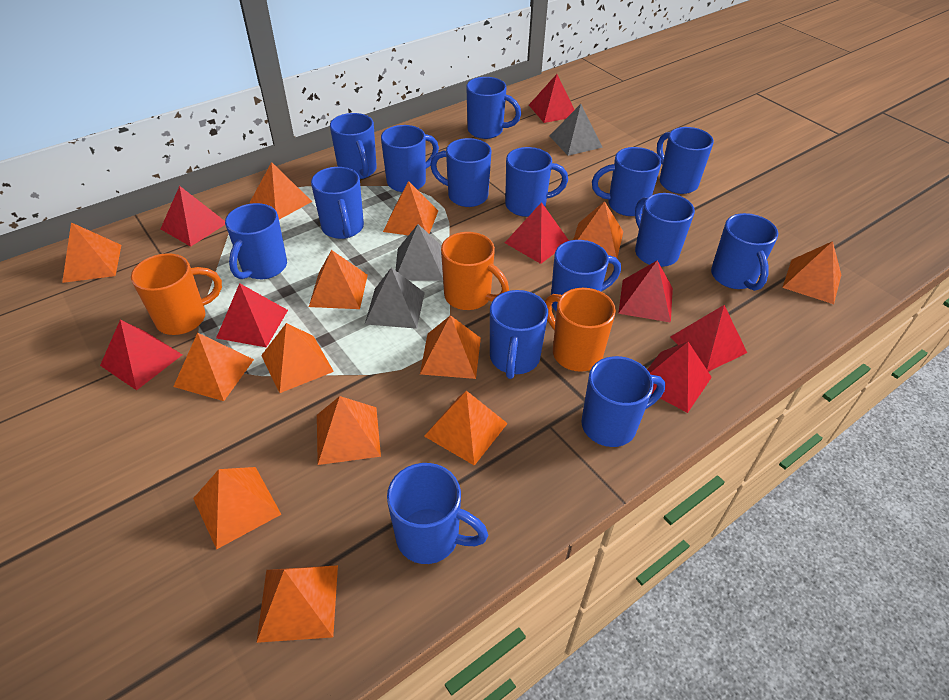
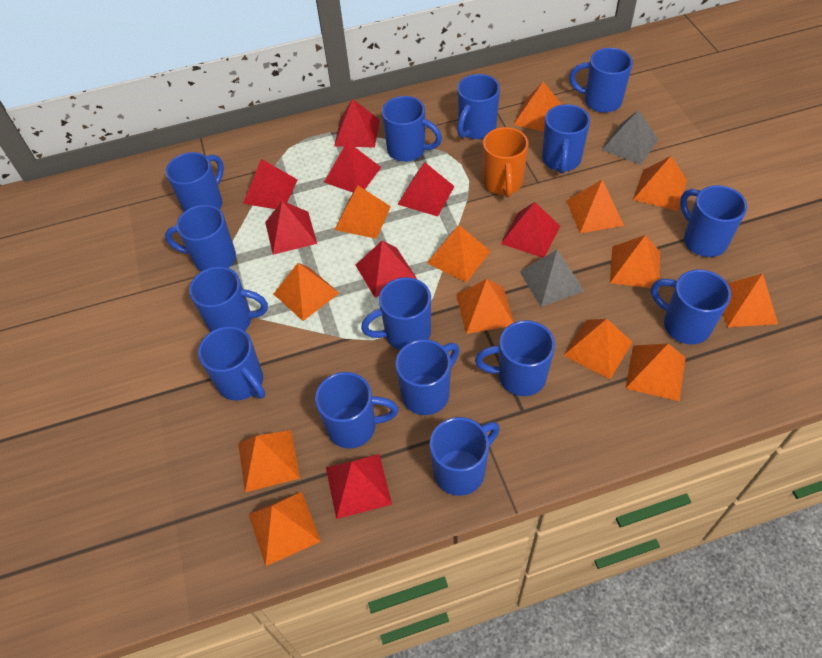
grey pyramid: [365,267,425,329] [395,224,443,281] [550,104,603,156] = 3 -> [520,250,584,307] [601,110,658,165] = 2
orange mug: [131,253,222,335] [441,232,509,310] [545,288,616,372] = 3 -> [483,127,529,198] = 1

